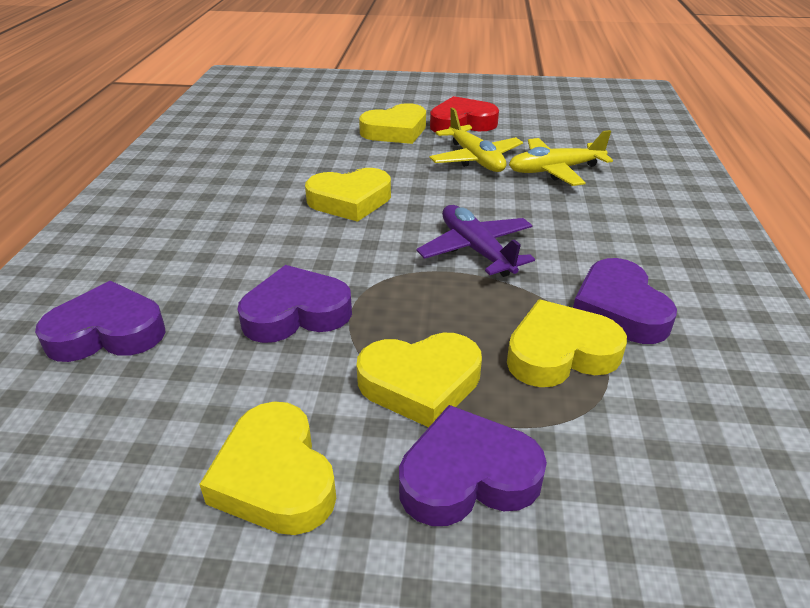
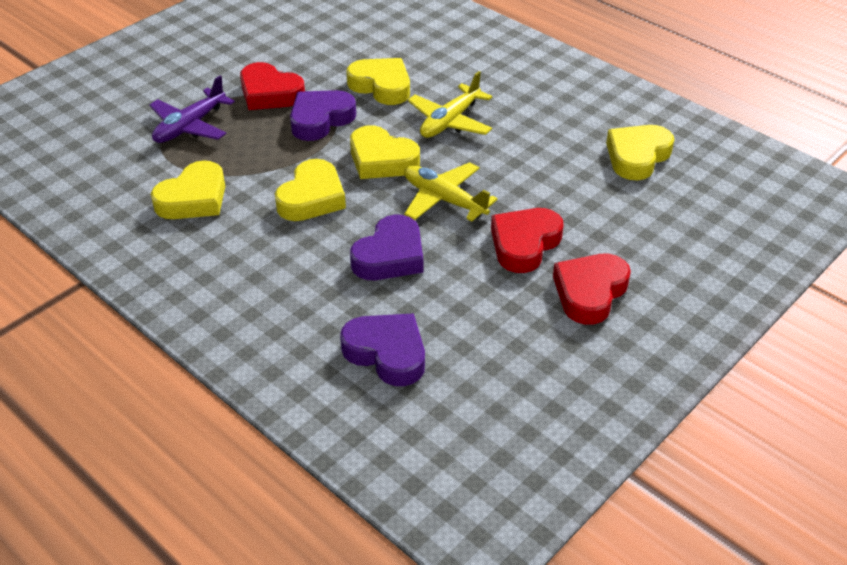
purple heart: [35,281,166,362] [238,265,352,343] [399,405,547,526] [573,258,677,344] = 4 -> [290,90,356,141] [340,313,425,386] [350,214,423,280] = 3
red heart: [430,96,499,133] = 1 -> [240,62,305,110] [491,208,564,273] [553,254,631,325] = 3

